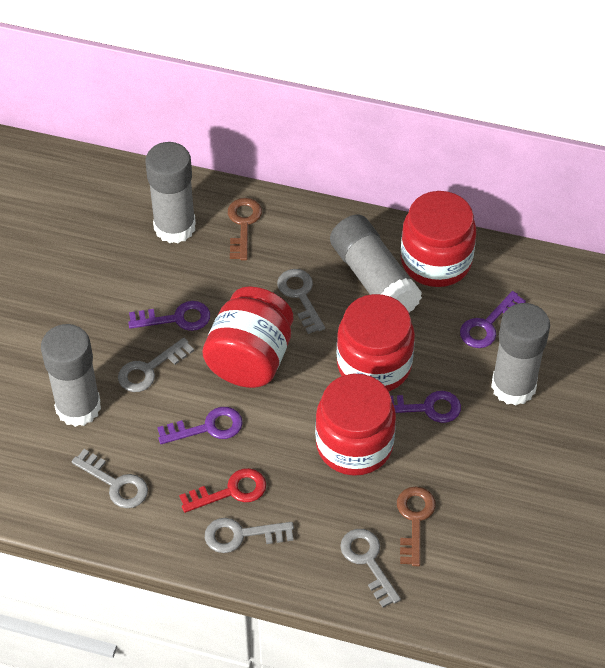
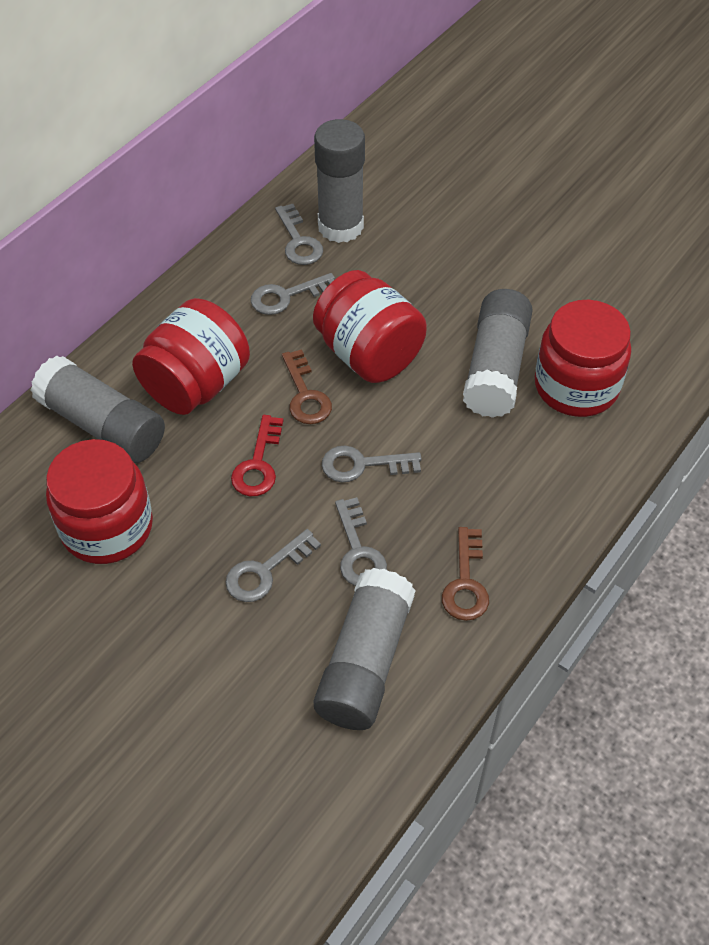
purple key: [128,301,210,331] [157,407,243,444] [391,391,461,423] [460,291,526,348] = 4 -> none = 0

